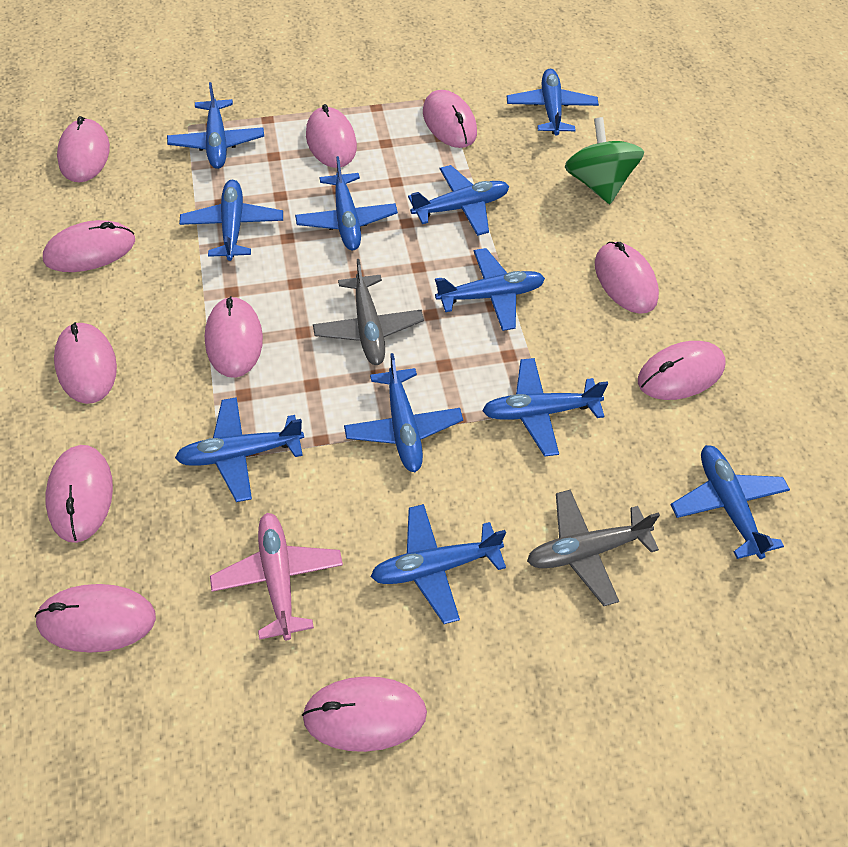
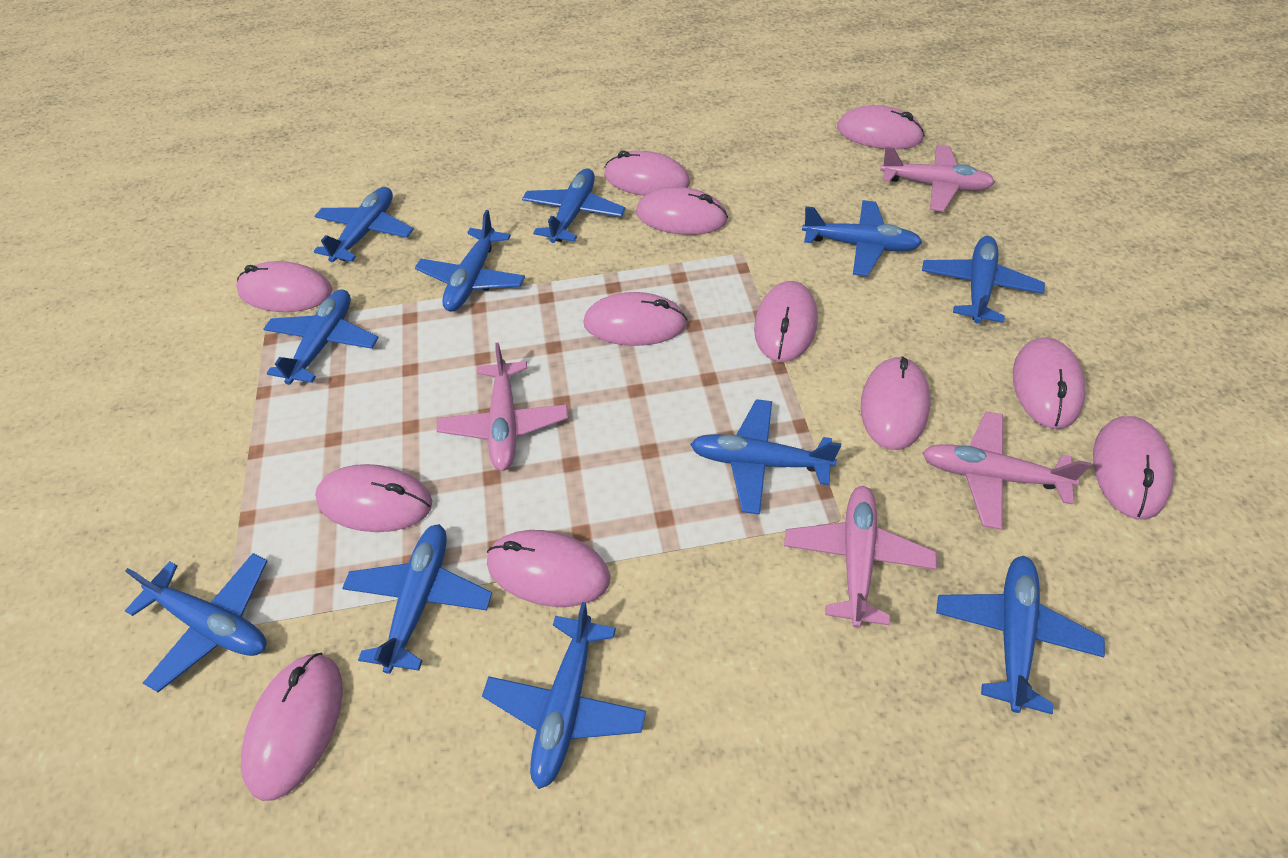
green spinning top: [565,117,644,204] = 1 -> none = 0
grey plane: [313,259,424,365] [527,490,660,606] = 2 -> none = 0
pink mouse: [35,584,156,653] [43,220,135,272] [46,445,113,543] [54,322,117,404] [57,116,110,182] [205,296,263,378] [302,676,427,752] [306,104,357,168] [423,90,477,148] [595,242,659,314] [638,341,726,400] = 11 -> [236,261,333,312] [241,653,343,801] [315,464,432,532] [487,530,611,607] [583,292,688,346] [604,151,690,196] [636,187,728,235] [754,281,818,362] [837,105,925,150] [861,356,931,450] [1013,337,1086,429] [1093,416,1174,520] = 12
pink plane: [210,513,343,641] = 1 -> [437,342,568,471] [784,486,937,628] [880,145,995,212] [922,411,1091,530] = 4

